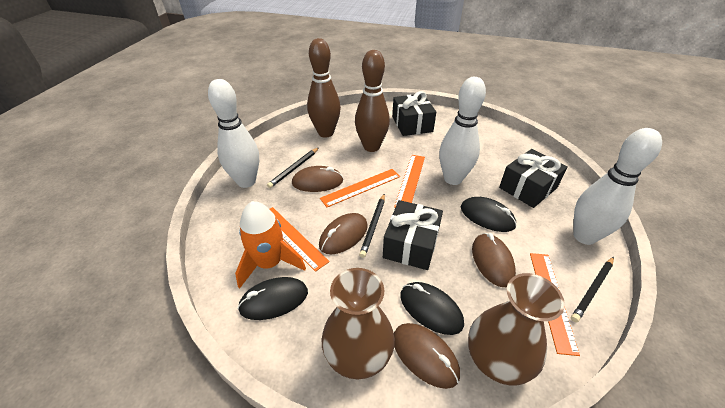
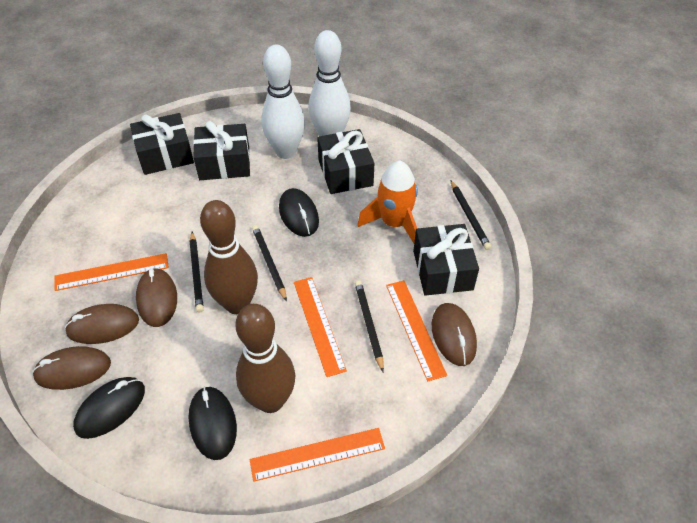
black gift: [383,200,443,270] [392,91,436,136] [499,149,568,208] = 3 -> [130,113,194,175] [193,121,250,180] [317,129,374,194] [413,224,479,296] = 4
black pencil: [267,148,319,188] [359,193,385,258] [571,257,614,323] = 3 -> [190,232,204,313] [252,225,287,302] [355,280,384,372] [451,180,491,250] = 4
brown vase: [321,268,395,379] [468,273,565,386] = 2 -> none = 0
white bowling pin: [208,79,259,188] [439,77,486,185] [573,128,662,245] = 3 -> [261,45,305,159] [308,30,351,136] = 2

